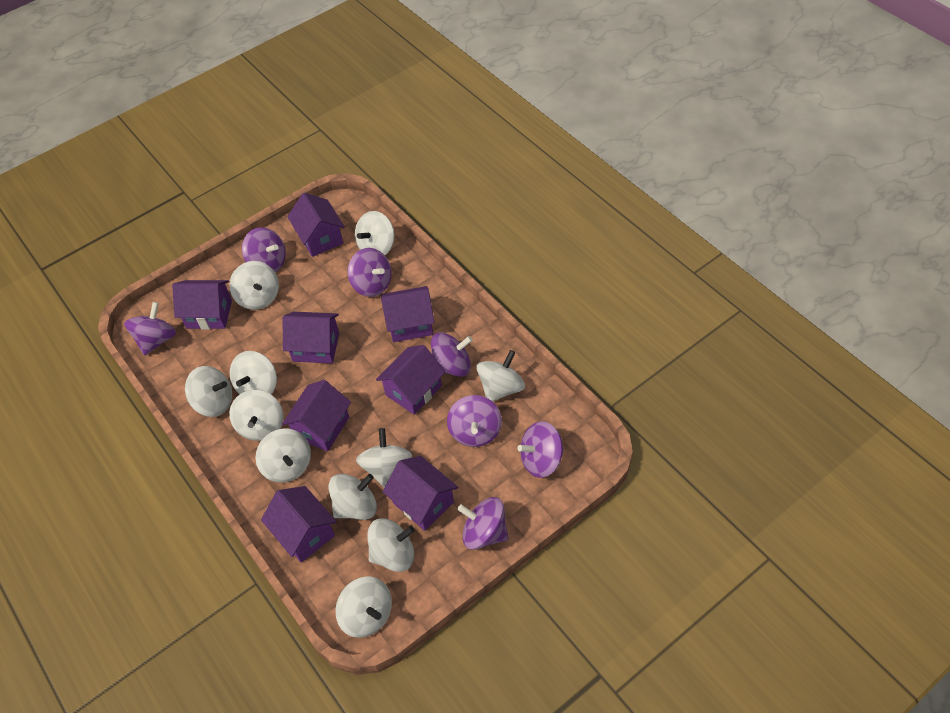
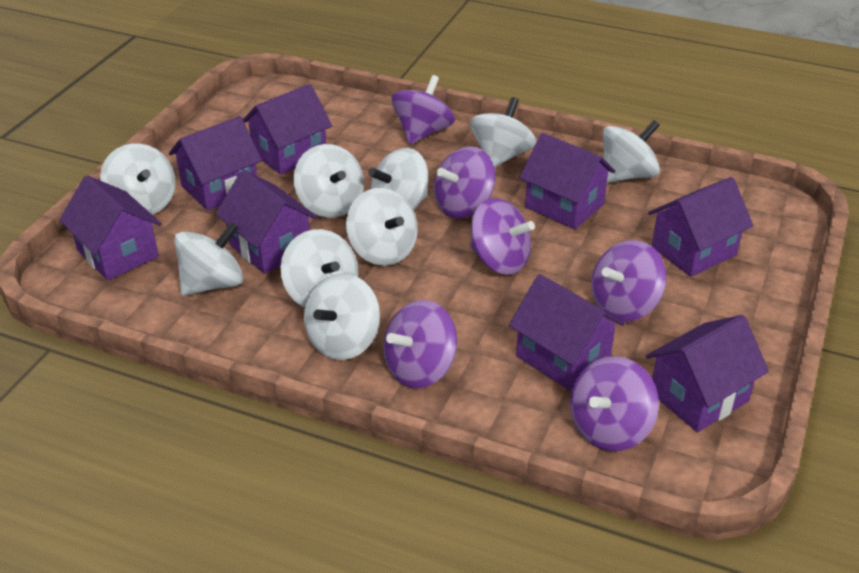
purple spinning top: [124,302,176,356] [242,227,286,272] [347,248,392,297] [431,332,473,377] [447,395,502,447] [457,497,508,550] [517,421,564,478] = 7 -> [383,300,457,388] [392,75,455,145] [434,146,496,219] [470,198,535,275] [570,356,659,451] [591,240,667,322] = 6
white spinning top: [185,366,232,417] [229,261,279,310] [229,390,284,441] [230,351,277,395] [255,429,311,483] [329,474,377,520] [335,577,392,638] [355,211,394,255] [356,428,412,488] [367,518,415,572] [476,350,525,402] = 11 -> [100,143,176,215] [174,222,244,296] [281,229,358,307] [293,144,364,218] [304,274,380,360] [346,188,418,266] [368,148,428,210] [470,97,536,168] [603,120,660,183] = 9

